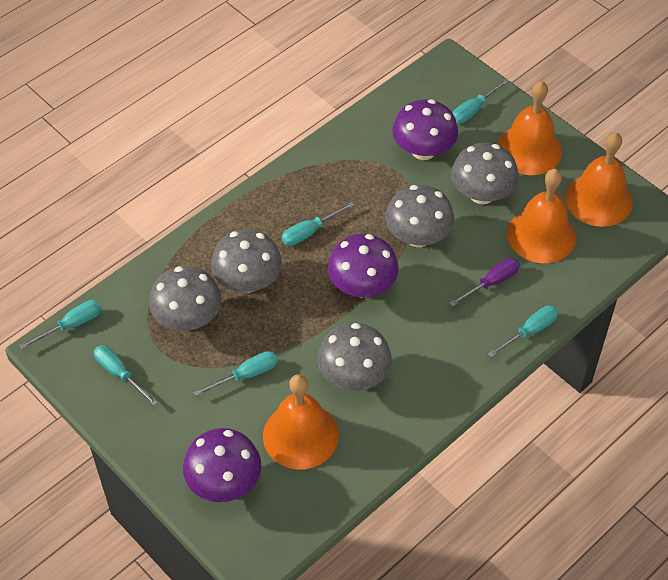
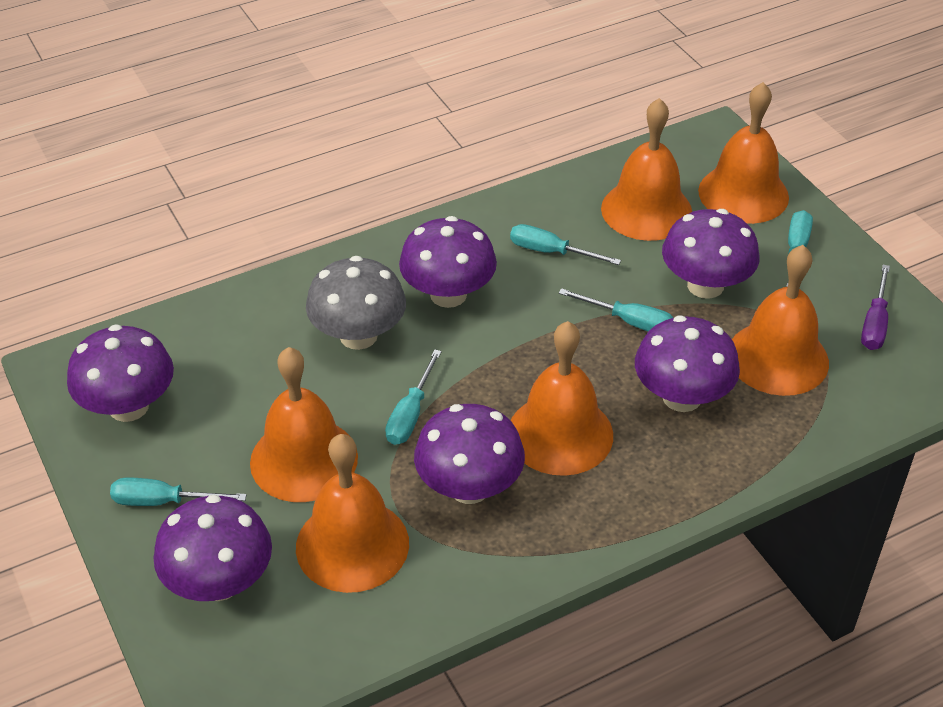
grey mushroom: [149,266,222,331] [211,229,282,293] [317,323,392,391] [385,185,454,247] [451,143,519,204] = 5 -> [306,256,406,350] = 1
orange bell: [263,374,339,470] [497,81,562,175] [507,169,576,263] [565,132,633,227] = 4 -> [250,347,358,502] [296,434,409,593] [511,321,613,476] [601,98,692,241] [698,82,789,224] [732,245,829,396] = 6
purple mushroom: [183,428,261,502] [328,234,399,298] [392,99,458,160] = 3 -> [67,324,174,422] [154,495,272,601] [399,216,497,308] [414,404,525,504] [635,315,740,412] [662,209,759,299] = 6
turquoise screwdriver: [20,300,102,349] [94,345,158,406] [193,351,278,396] [282,202,354,246] [453,79,509,124] [488,305,558,357] = 6 -> [110,478,247,506] [385,349,442,445] [510,224,621,265] [559,288,673,331] [786,210,813,287] = 5

